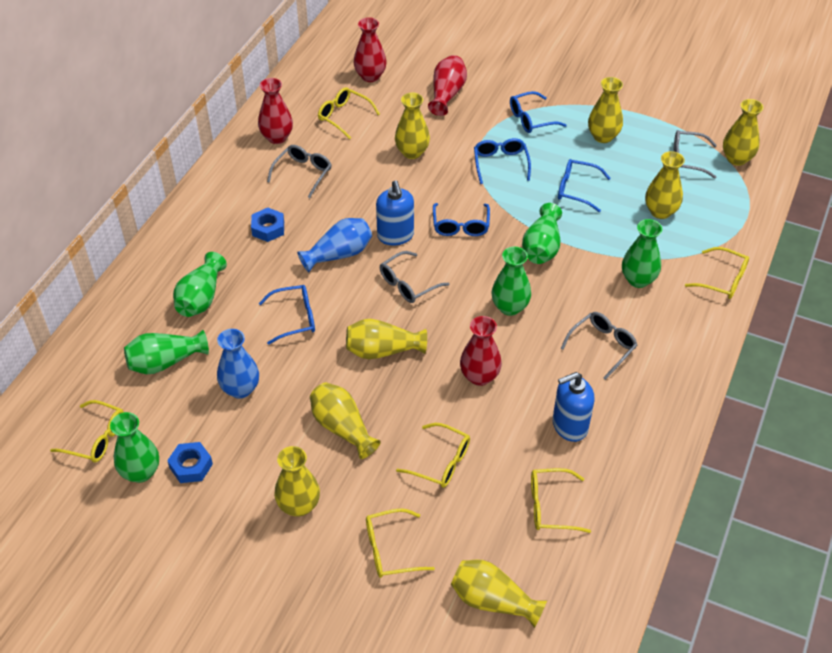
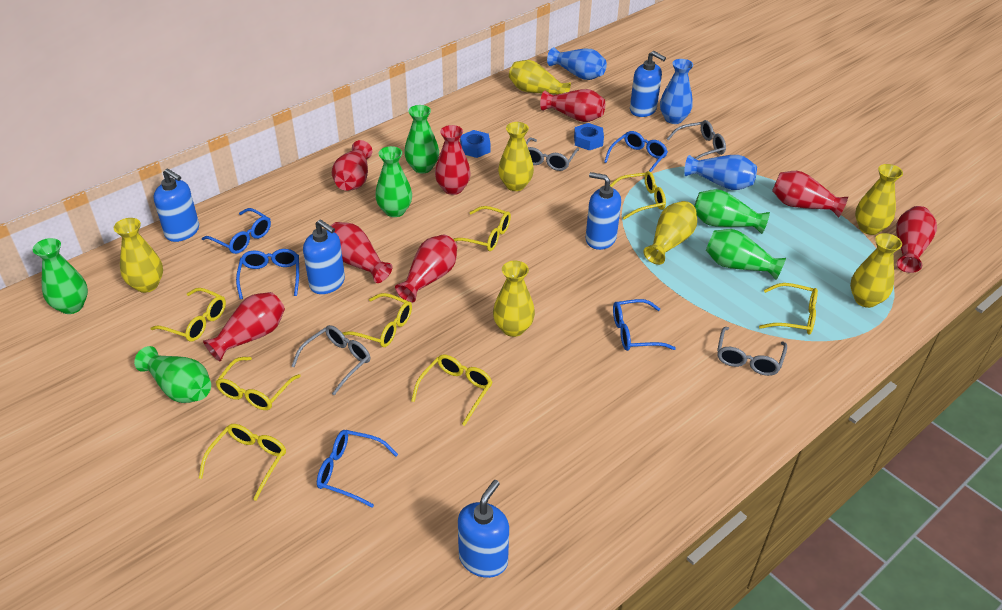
blue soap dispenser: [376,180,414,245] [553,372,594,442] = 2 -> [153,168,199,242] [303,219,345,294] [458,480,509,578] [586,172,621,250] [630,51,666,117] = 5
blue vase: [217,329,259,399] [297,218,372,272] = 2 -> [547,47,607,80] [660,59,693,124] [684,155,757,190] = 3
red vase: [258,78,293,144] [354,17,387,82] [428,55,467,116] [460,316,502,386] = 4 -> [203,292,285,362] [331,222,392,283] [332,140,372,191] [395,235,457,303] [435,125,471,195] [540,89,605,122] [772,171,848,218] [896,206,937,273] = 8
yellow glasses: [50,400,124,462] [318,87,380,139] [366,508,435,578] [396,423,470,488] [531,468,591,533] [685,247,749,299] = 6 -> [151,288,226,342] [199,424,286,501] [215,357,301,410] [342,293,412,347] [411,354,492,426] [453,206,511,251] [610,171,666,220] [759,283,818,334] = 8
yellow vase: [274,446,320,517] [310,382,381,459] [346,319,427,359] [395,93,430,159] [451,560,547,628] [588,77,623,143] [645,151,685,219] [723,99,764,166] = 8 -> [114,218,163,293] [493,261,535,337] [498,122,534,191] [509,60,571,94] [643,201,697,265] [850,233,902,308] [855,164,903,235] = 7

